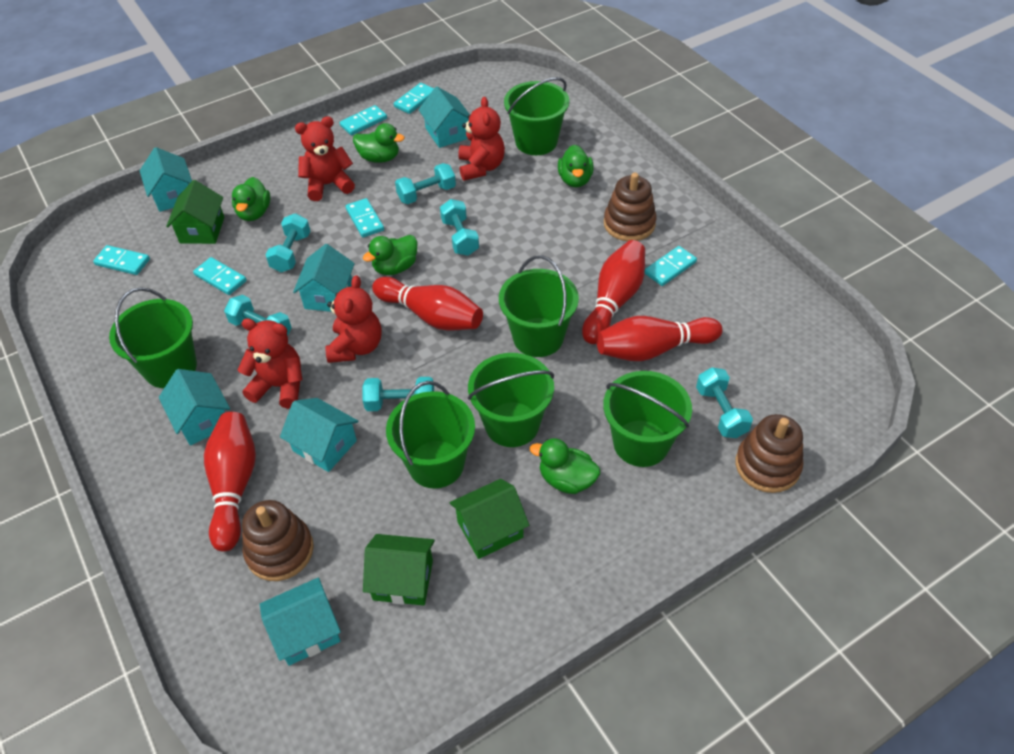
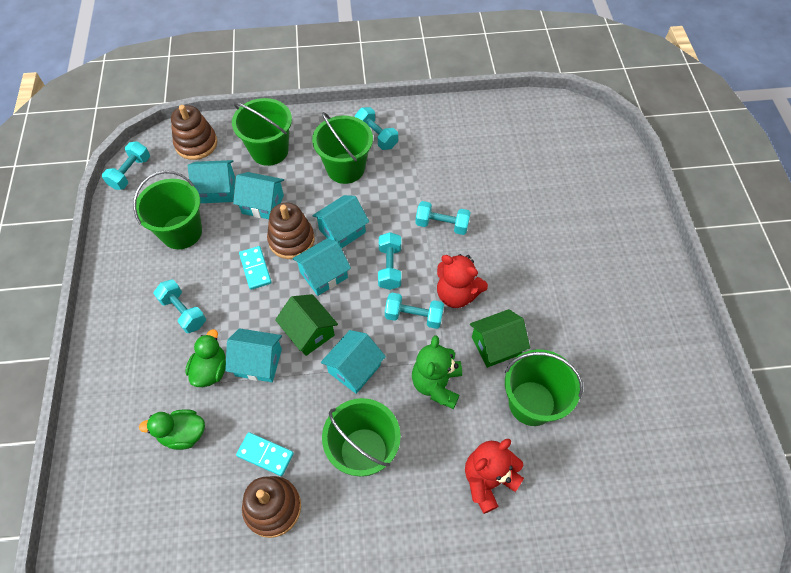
green bucket: [109,287,197,388] [386,381,475,489] [468,353,554,447] [499,255,579,357] [504,77,569,155] [603,371,692,467] = 6 -> [133,171,202,249] [232,98,292,166] [312,112,373,184] [322,398,401,476] [505,349,583,426] = 5
green duck: [232,177,270,221] [353,123,405,163] [363,235,417,275] [530,438,600,494] [558,145,594,188] = 5 -> [139,409,205,450] [185,329,226,387] = 2
green house: [166,180,224,244] [363,534,435,605] [449,479,529,559] = 3 -> [275,294,338,356] [470,309,530,368] = 2
green teddy bear: none = 0 -> [412,335,462,409] = 1
red bowling pin: [204,412,256,552] [372,277,483,331] [582,240,645,344] [596,316,723,361] = 4 -> none = 0
red teddy bear: [238,318,303,409] [295,116,355,201] [325,275,382,363] [458,97,505,181] = 4 -> [437,254,488,308] [465,439,524,514] = 2
turquoise domino: [93,245,150,275] [193,257,247,295] [340,105,387,135] [345,198,384,238] [394,83,434,114] [644,246,697,286] = 6 -> [236,432,294,476] [239,246,272,290] = 2

